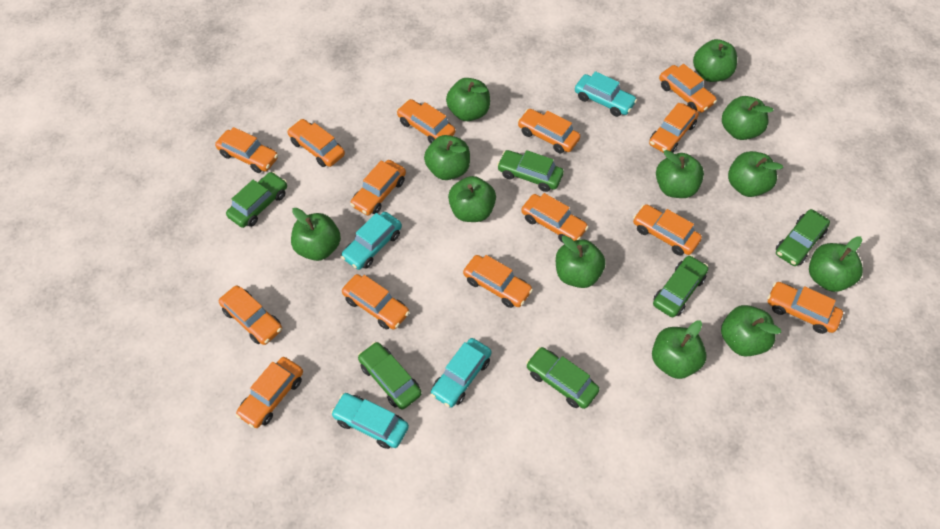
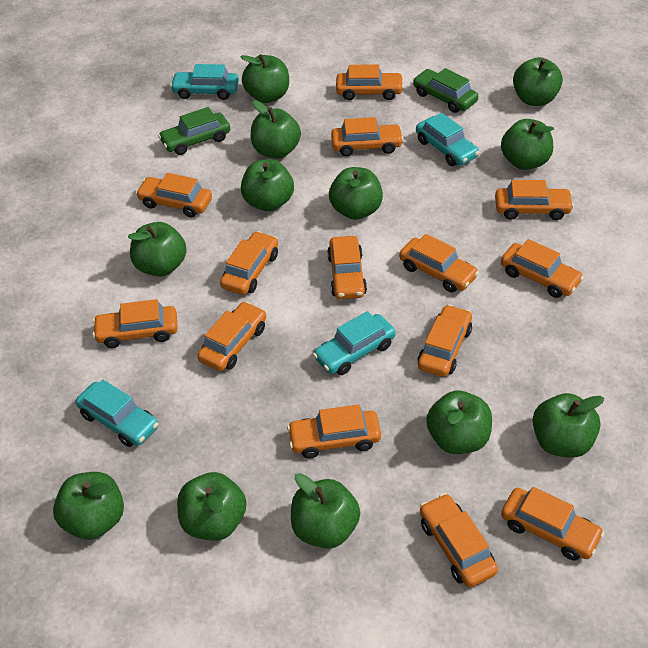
green car: [226,172,287,228] [358,342,422,410] [497,150,564,192] [526,347,600,409] [653,255,708,317] [776,209,830,266] = 6 -> [158,107,230,155] [413,68,478,113] = 2

